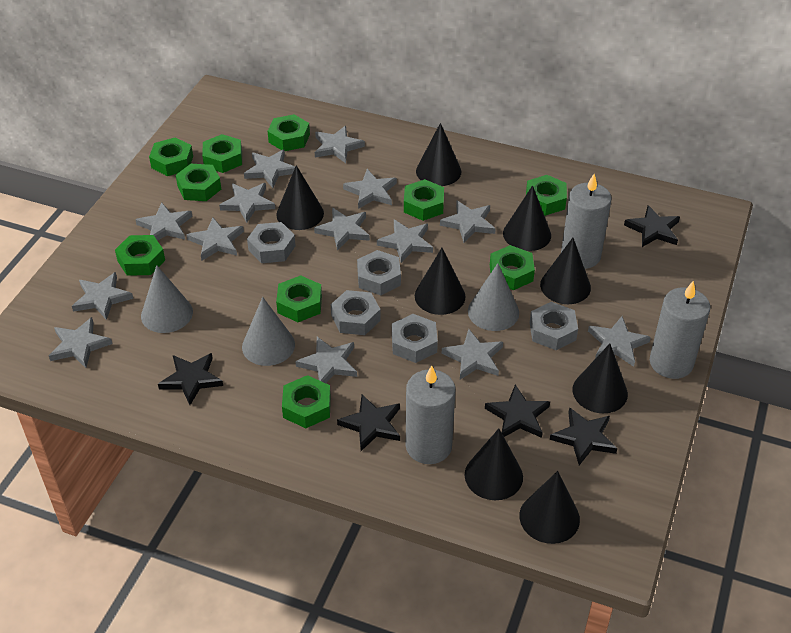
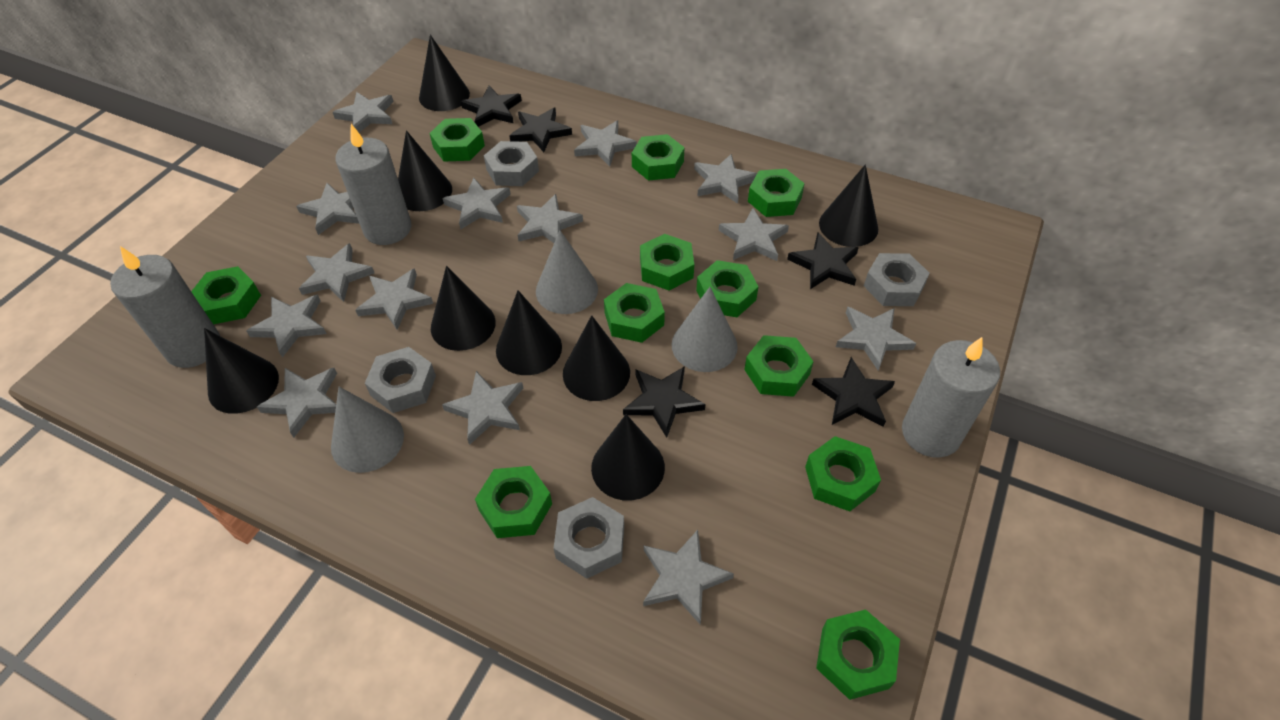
green nut: [115,235,165,276] [149,137,193,176] [176,164,221,201] [202,134,242,173] [268,114,310,151] [276,275,322,322] [282,375,331,428] [404,179,444,221] [490,245,535,290] [526,175,567,216] = 10 -> [191,266,261,325] [429,118,485,161] [475,466,552,538] [604,283,665,343] [632,134,685,181] [640,234,694,291] [696,260,759,317] [744,335,814,397] [748,169,805,217] [805,436,881,511] [816,609,900,700] = 11
grey nut: [247,222,295,263] [331,290,381,335] [357,250,401,295] [392,314,438,363] [530,302,578,350] = 5 -> [365,347,436,413] [484,141,539,186] [554,497,624,579] [864,253,929,306] = 4

